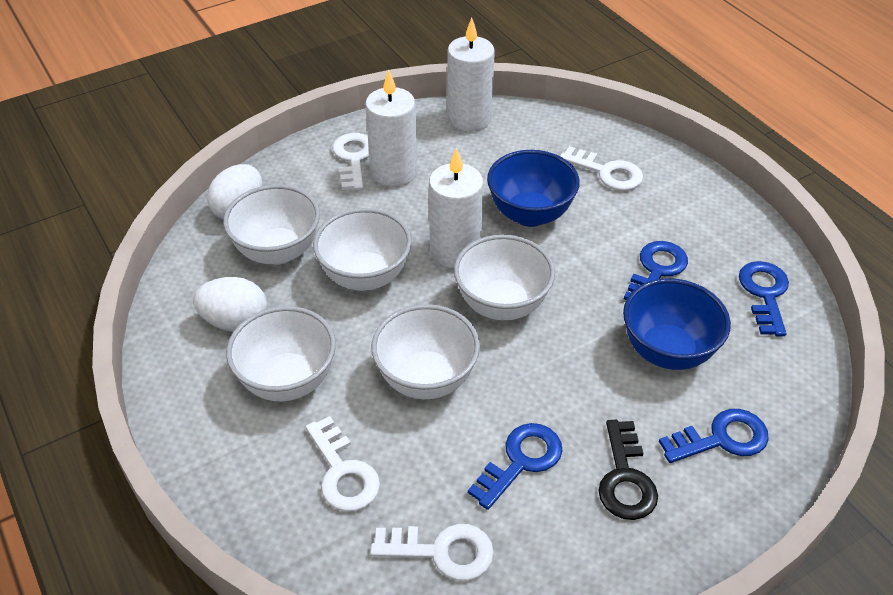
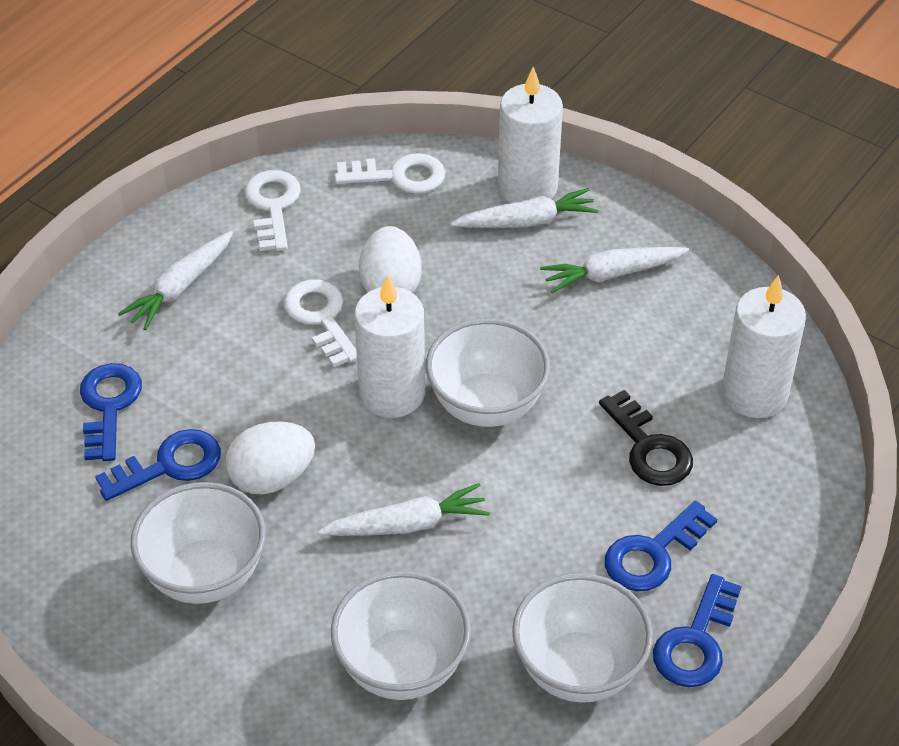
blue bowl: [487,150,580,227] [623,278,731,370] = 2 -> none = 0
white bowl: [223,185,320,265] [226,306,336,401] [313,208,412,291] [371,304,480,399] [454,235,555,321] = 5 -> [130,482,266,604] [331,571,471,700] [426,318,550,427] [512,573,653,703] = 4
white carrot: none = 0 -> [118,231,233,330] [318,483,490,536] [450,188,598,228] [540,247,689,293] = 4
white key: [306,416,380,512] [332,133,369,190] [370,524,494,581] [560,146,643,191] = 4 -> [244,170,301,251] [284,280,357,367] [335,153,446,194] = 3

